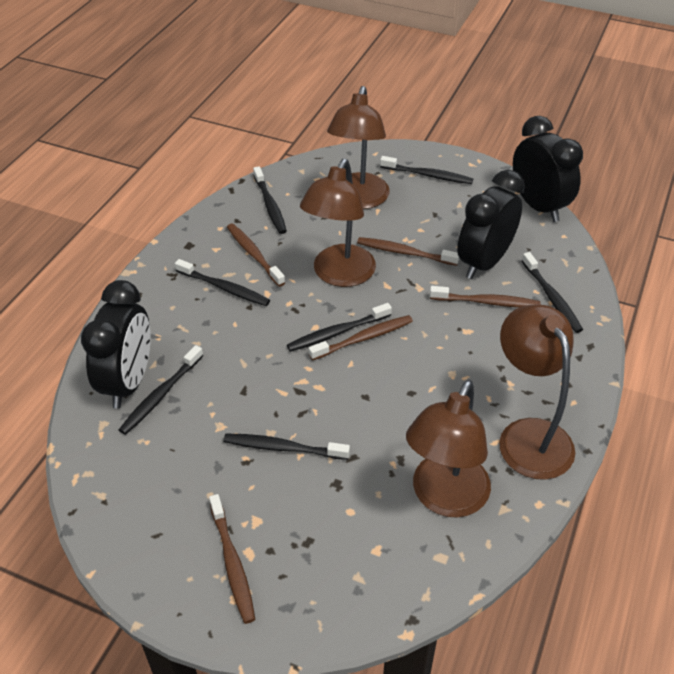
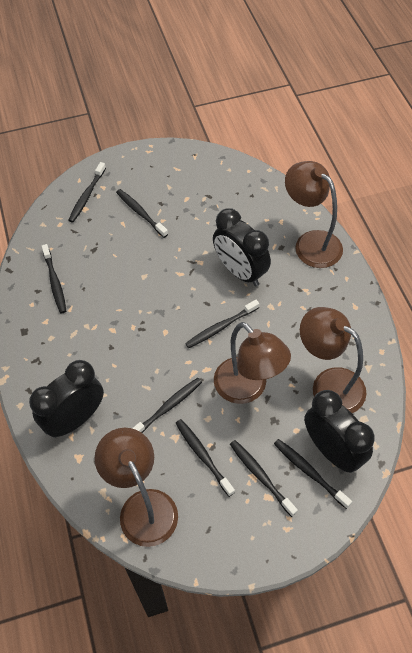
black toothbrush: [119,345,203,435] [175,259,270,306] [224,434,350,460] [253,166,287,234] [287,303,392,352] [380,156,473,184] [522,252,583,333] = 7 -> [42,244,66,313] [68,162,106,222] [116,189,168,238] [132,378,202,433] [176,419,235,497] [185,300,259,348] [230,440,298,517] [274,439,352,509] = 8
brown toothbrush: [209,494,255,624] [227,224,285,287] [309,315,413,361] [357,237,459,266] [430,286,540,308] = 5 -> none = 0

